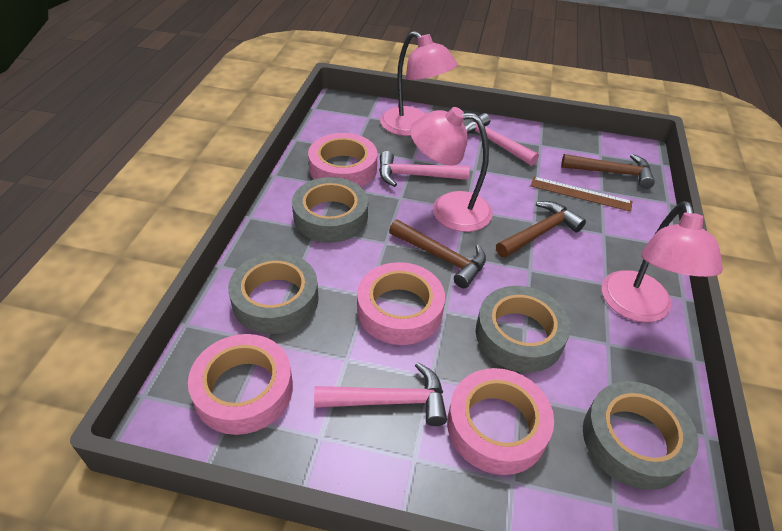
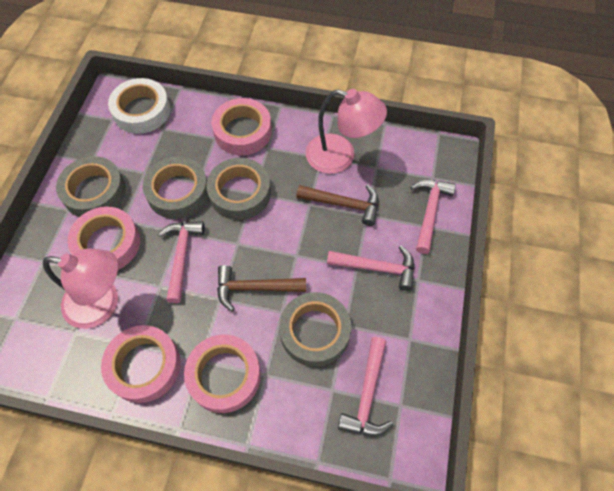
brown hammer: [389,220,486,288] [496,201,586,258] [561,154,655,189] = 3 -> [217,265,306,311] [296,185,379,226] = 2
brown ruler: [531,177,633,212] = 1 -> none = 0
pink hammer: [314,362,447,426] [379,151,470,187] [465,113,539,166] = 3 -> [158,221,205,303] [327,245,415,291] [338,337,393,436] [410,180,456,254] = 4
pink lamp: [380,31,458,136] [410,107,493,232] [602,201,723,322] = 3 -> [43,248,118,329] [306,89,387,174] = 2
white tape: none = 0 -> [108,78,170,134] = 1

